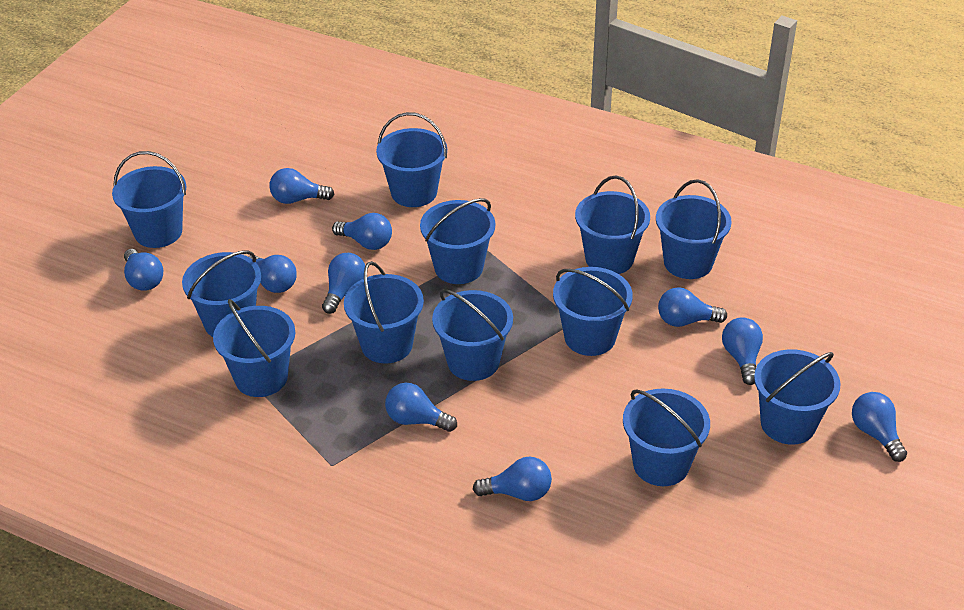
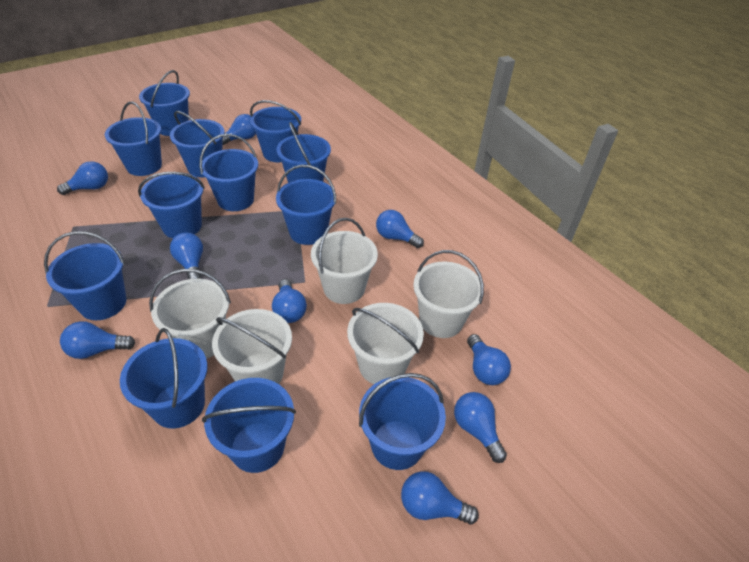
blue light bulb: [124,249,163,291] [248,255,297,293] [269,168,334,204] [322,253,365,314] [332,213,392,250] [385,383,457,432] [473,456,552,501] [658,287,727,327] [722,317,763,385] [852,392,907,462] = 10 -> [57,161,108,195] [60,321,135,359] [170,232,203,279] [222,114,256,145] [272,279,307,323] [376,210,424,248] [401,471,479,524] [454,392,507,463] [467,334,511,385] = 9
white bucket: none = 0 -> [149,269,231,359] [212,309,292,384] [311,218,378,304] [347,303,424,384] [413,250,484,338] = 5

